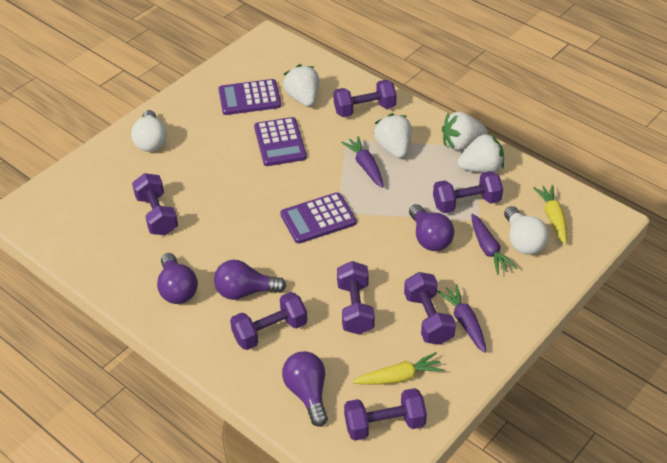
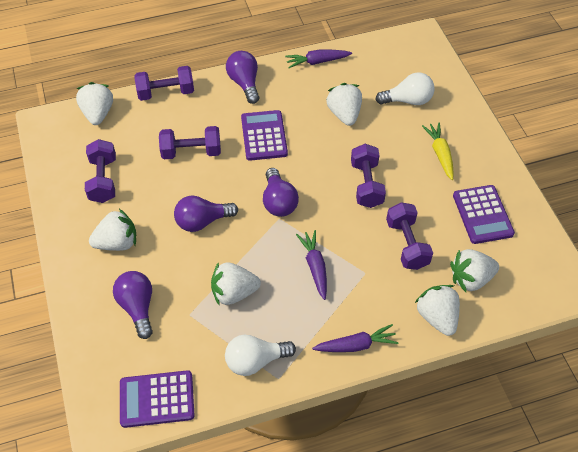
purple dumbbell: [132,173,178,235] [230,292,307,350] [334,80,396,117] [337,261,375,335] [344,388,427,441] [404,272,456,345] [433,171,503,213] = 7 -> [85,139,116,203] [135,66,194,101] [159,126,221,159] [351,144,386,208] [386,202,433,270] = 5
white strawberry: [283,64,319,107] [373,113,411,158] [442,112,487,150] [458,133,504,173] = 4 -> [76,82,113,125] [89,209,136,251] [211,262,261,305] [326,83,362,126] [415,285,460,336] [450,249,499,292] = 6
yellow carrot: [353,352,444,385] [533,185,567,244] = 2 -> [422,122,454,180] = 1

